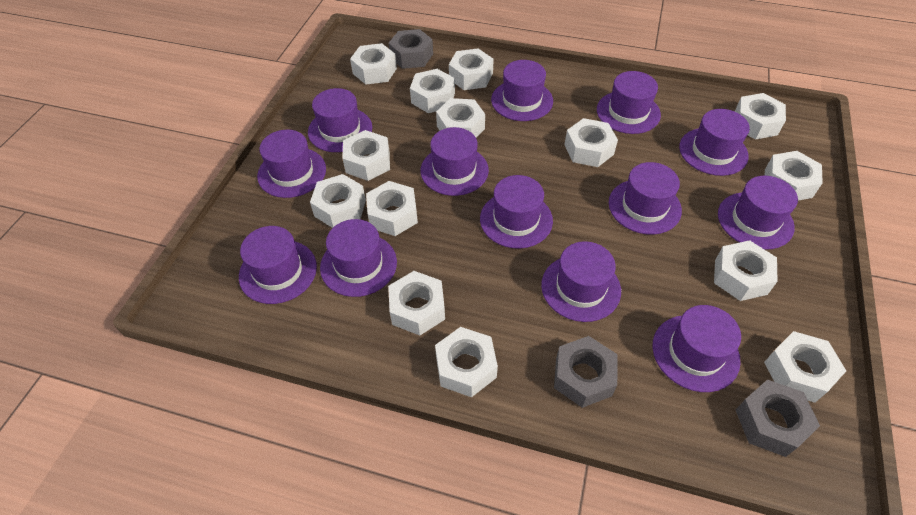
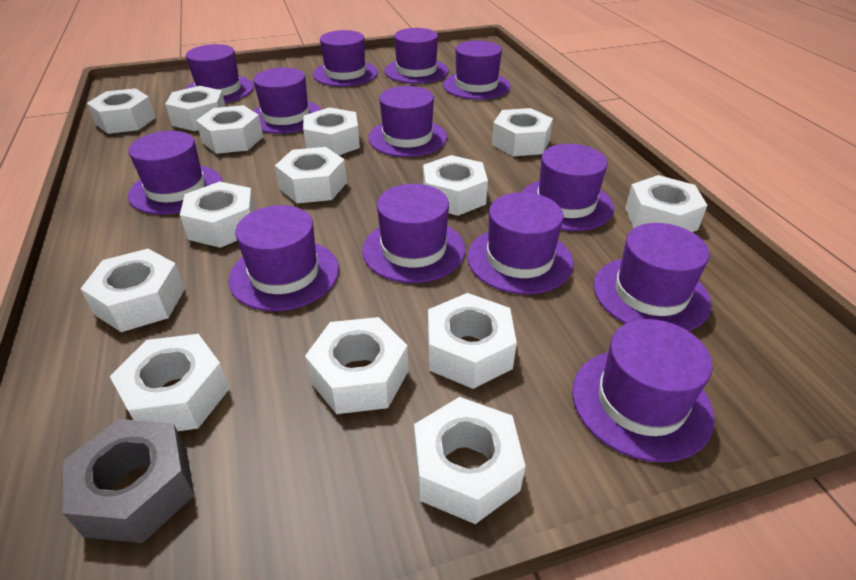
grey nut: [388,29,433,69] [554,336,618,408] [736,379,820,457] = 3 -> [63,419,194,543] = 1

